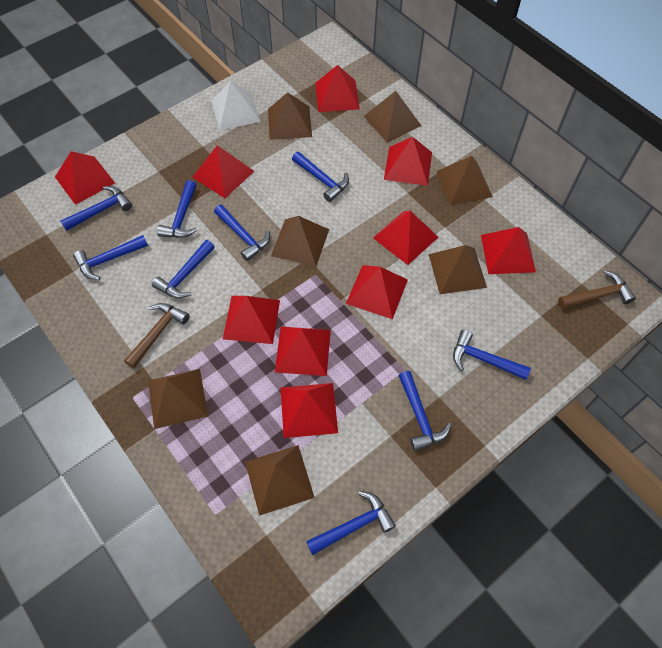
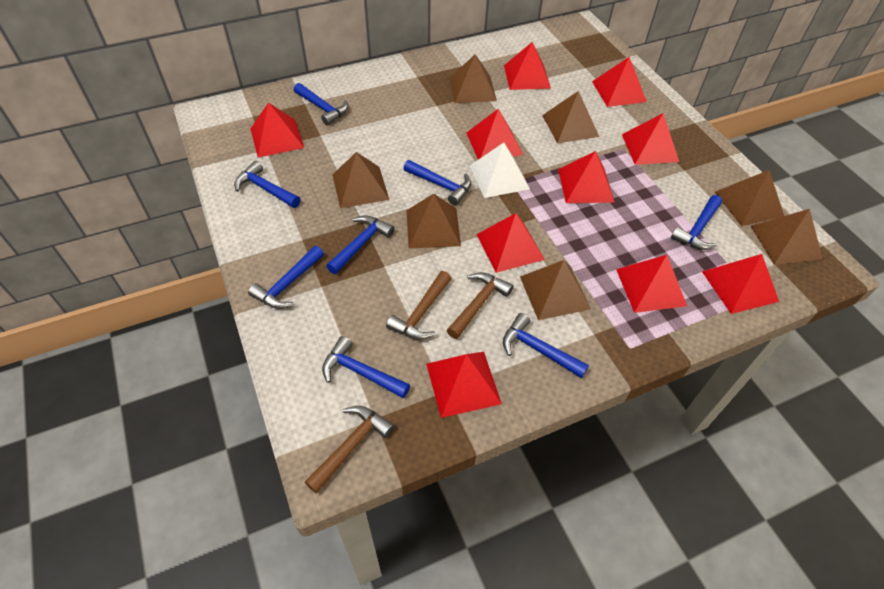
blue hammer: [60,186,132,231] [73,235,148,280] [152,240,215,298] [157,180,197,238] [214,205,270,261] [292,152,349,202] [306,491,396,555] [399,371,451,451] [453,330,531,380] = 9 -> [234,161,301,208] [248,246,324,309] [294,83,348,125] [322,336,410,398] [326,215,395,274] [404,160,472,205] [503,313,589,378] [671,195,722,250] = 8
brown hammer: [124,303,190,368] [558,270,636,309] = 2 -> [305,406,394,494] [386,271,451,340] [446,272,514,339] = 3

